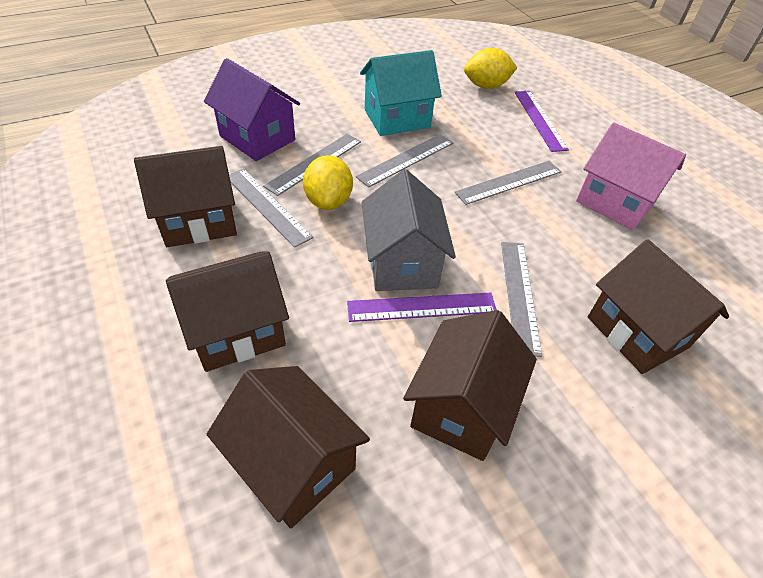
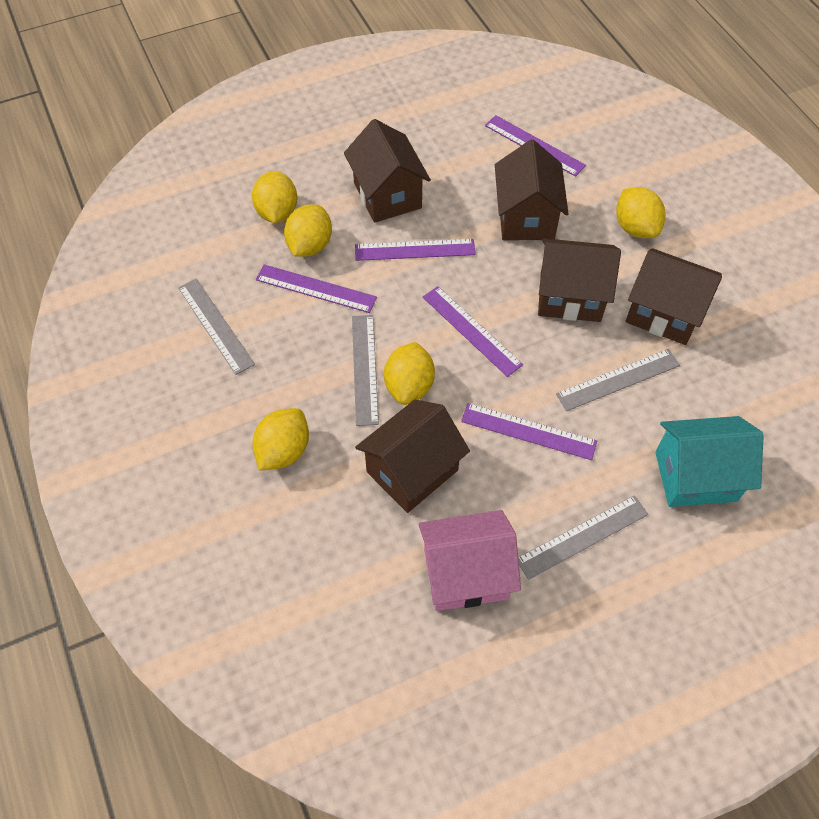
grey house: [362,169,456,291] = 1 -> none = 0
grey ruler: [229,169,313,248] [263,134,361,196] [356,134,453,188] [454,161,562,205] [501,242,542,357] = 5 -> [178,279,255,375] [352,315,379,426] [518,495,648,580] [556,349,680,411] = 4
purple house: [204,58,300,161] = 1 -> none = 0
purple ruler: [347,292,497,322] [514,91,569,152] = 2 -> [256,264,377,313] [355,239,476,261] [423,286,523,377] [461,403,597,460] [485,115,586,177] = 5
yellow lemon: [303,155,353,210] [464,48,517,89] = 2 -> [252,171,297,223] [252,408,309,471] [284,205,332,256] [384,342,435,405] [616,187,666,238] = 5

